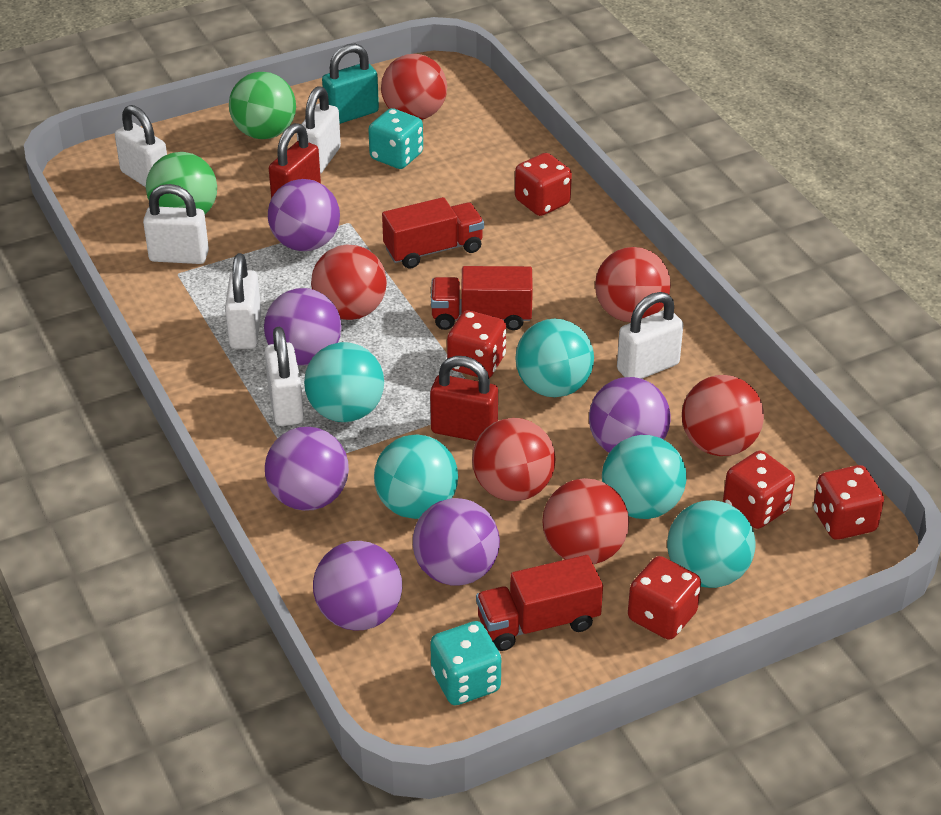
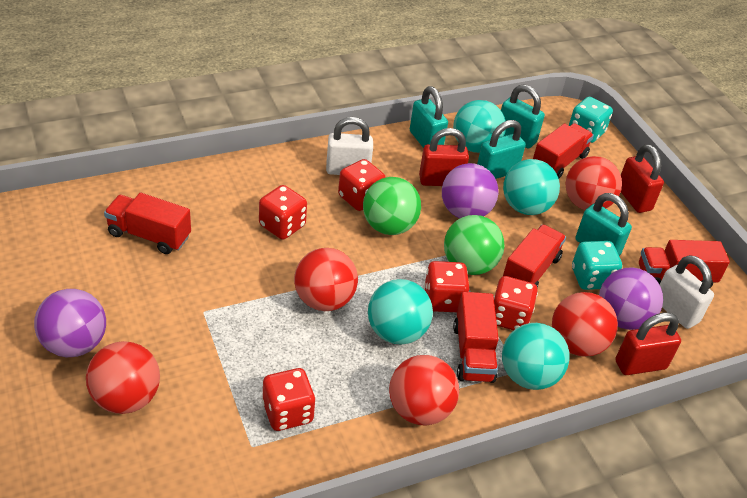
purple ball: [264,288,342,366] [265,427,349,511] [268,179,340,251] [313,541,402,631] [413,498,500,586] [589,377,670,453] = 6 -> [34,289,106,357] [442,163,498,218] [599,267,663,330] = 3
red ball: [311,245,387,320] [381,54,447,120] [472,418,555,501] [542,478,629,564] [595,247,671,322] [682,375,764,456] = 6 -> [86,341,160,414] [294,248,358,311] [389,355,459,425] [552,292,618,357] [565,156,622,210] = 5
red padlock: [269,123,321,198] [430,356,498,441] = 2 -> [419,128,469,186] [615,313,681,375] [621,144,664,213] = 3
red truck: [382,197,484,269] [431,266,533,330] [476,555,603,651] = 3 -> [104,193,191,254] [453,292,499,383] [503,225,566,288] [533,123,594,178] [639,240,730,288] = 5
turquoise ball: [304,342,384,422] [374,434,458,519] [515,318,594,397] [602,435,686,519] [667,500,756,588] = 5 -> [368,279,433,345] [453,100,506,153] [502,323,570,390] [503,159,560,215] = 4
turquoise padlock: [322,43,379,124] = 1 -> [410,86,448,148] [477,120,526,179] [501,85,545,149] [576,193,632,256] = 4
white padlock: [115,105,167,187] [143,184,209,264] [225,253,261,349] [265,327,304,426] [297,86,341,174] [617,292,683,379] = 6 -> [326,117,373,175] [660,255,714,329] = 2

